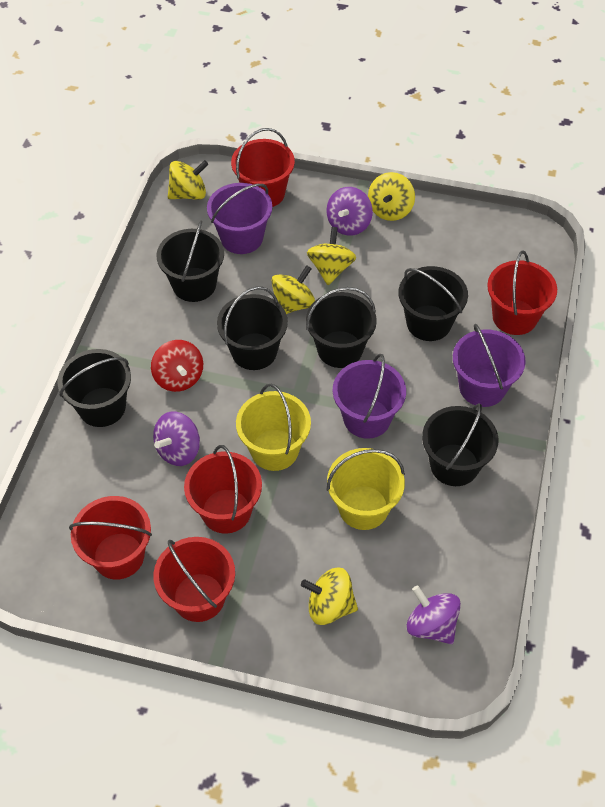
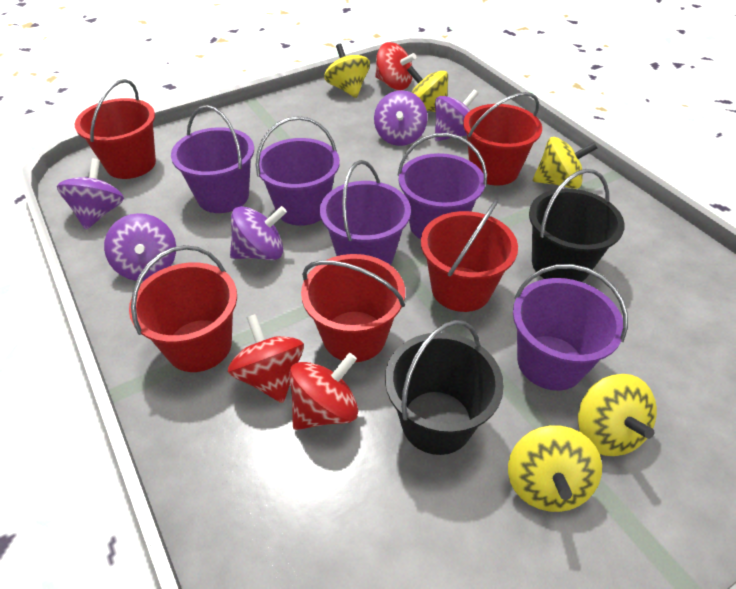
black bucket: [57,349,131,427] [156,220,224,302] [217,286,288,370] [306,287,377,368] [399,266,468,341] [422,403,499,486] = 6 -> [385,320,504,455] [529,169,625,282] = 2
purple bucket: [207,183,272,254] [333,354,406,439] [453,324,526,407] = 3 -> [171,105,254,213] [255,116,340,226] [320,160,411,265] [398,133,487,239] [513,264,628,391] = 5
purple spinning top: [153,411,200,466] [326,187,373,236] [407,585,461,644] = 3 -> [57,158,124,230] [104,213,176,281] [230,206,287,260] [374,90,428,146] [435,90,479,141] = 5
red spinning top: [151,340,203,392] = 1 -> [228,314,304,403] [289,353,358,430] [375,42,416,90] = 3
yellow bucket: [236,384,311,471] [327,448,405,530] = 2 -> none = 0

